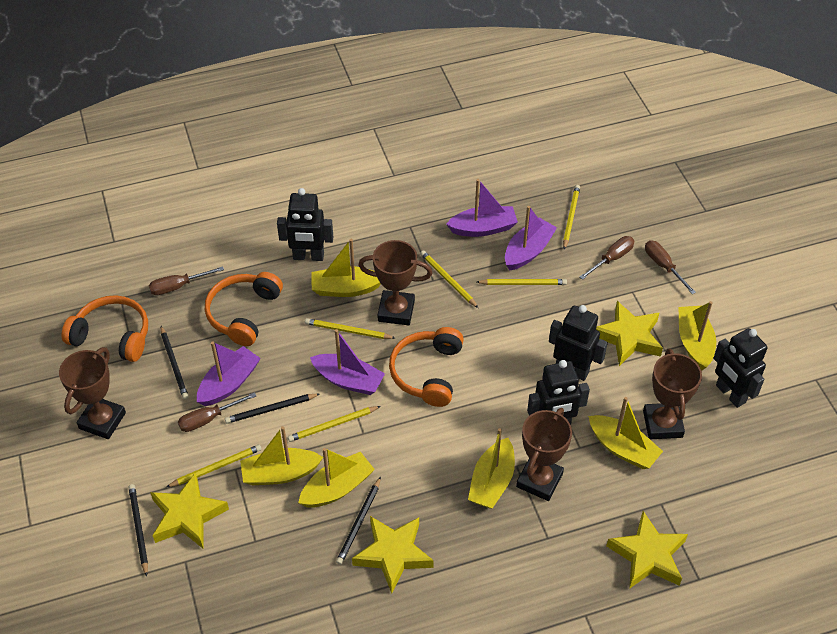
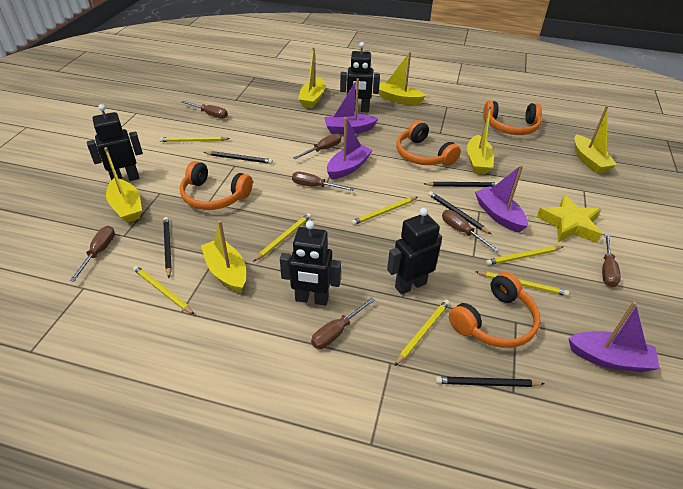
black pencil: [128,484,148,577] [161,326,189,399] [225,394,320,423] [336,477,381,565] = 4 -> [163,217,172,278] [204,151,273,164] [424,182,498,187] [428,191,491,234] [435,376,545,387] = 5
brown screwdriver: [149,266,224,295] [178,392,256,432] [580,236,634,280] [645,240,696,294] = 4 -> [70,226,115,282] [182,101,228,119] [292,172,354,191] [293,133,341,159] [311,297,375,349] [442,210,499,252] [602,234,621,287] = 7
brown trophy: [59,347,126,439] [358,240,432,325] [516,408,572,501] [643,349,702,439] = 4 -> none = 0
orange headphones: [61,295,148,362] [205,272,283,346] [389,327,464,407] = 3 -> [180,161,253,210] [396,120,461,166] [449,272,541,348] [483,101,542,135] = 4
yellow pencil: [166,444,262,487] [288,406,381,442] [305,318,395,339] [420,250,478,308] [477,279,567,285] [563,185,580,249] = 6 -> [133,266,195,315] [159,137,230,142] [253,213,311,262] [351,197,417,225] [395,300,450,366] [475,271,569,296] [486,246,563,265] = 7
yellow star: [150,472,229,548] [352,516,434,593] [596,301,663,366] [606,511,688,589] = 4 -> [537,195,602,243] = 1

